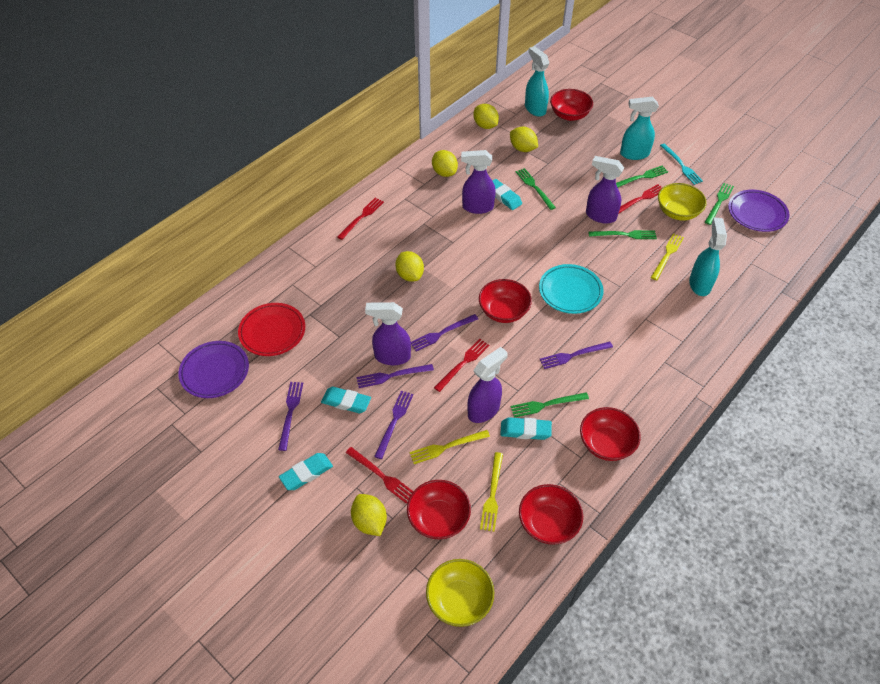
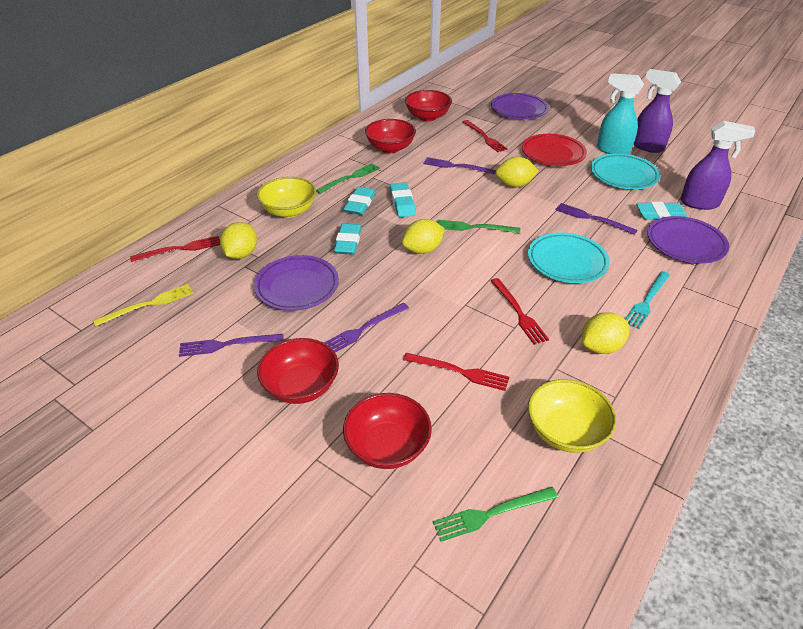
green fork: [510,392,589,418] [516,168,556,210] [588,230,657,239] [616,166,668,188] [705,183,734,225] = 5 -> [316,163,380,194] [433,487,558,542] [437,220,520,233] = 3
purple fork: [278,382,303,451] [356,364,434,388] [374,391,413,459] [411,314,478,352] [539,342,613,369] = 5 -> [179,334,284,357] [324,303,409,353] [423,157,496,175] [555,203,637,235] = 4
purple plate: [178,341,249,398] [728,190,789,232] = 2 -> [254,255,339,311] [491,93,549,119] [647,216,729,264] = 3
purple spray bottle: [365,302,411,365] [461,150,496,214] [468,347,508,423] [586,156,624,224] = 4 -> [634,69,681,153] [680,121,756,210] = 2
red bowl: [407,480,471,539] [479,279,532,323] [519,484,583,544] [550,89,593,121] [580,407,641,461] = 5 -> [257,338,339,404] [343,393,432,469] [365,119,416,153] [405,90,452,121] = 4
turquoise plate: [539,264,604,314] = 1 -> [528,232,610,283] [591,153,660,189] = 2
turquoise spray bottle: [525,46,549,117] [620,97,659,160] [689,218,727,296] = 3 -> [597,73,644,154] = 1
yellow fork: [409,430,490,464] [480,452,503,532] [651,233,684,280] = 3 -> [93,284,194,326] = 1
yellow lemon: [351,494,387,536] [395,251,424,281] [432,150,458,177] [473,104,499,129] [510,127,538,152] = 5 -> [220,222,257,259] [402,219,445,254] [496,156,538,187] [582,312,629,354] = 4

